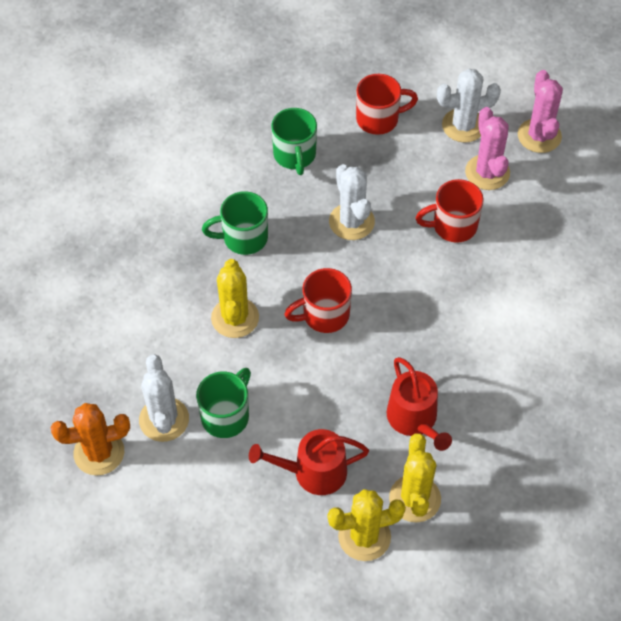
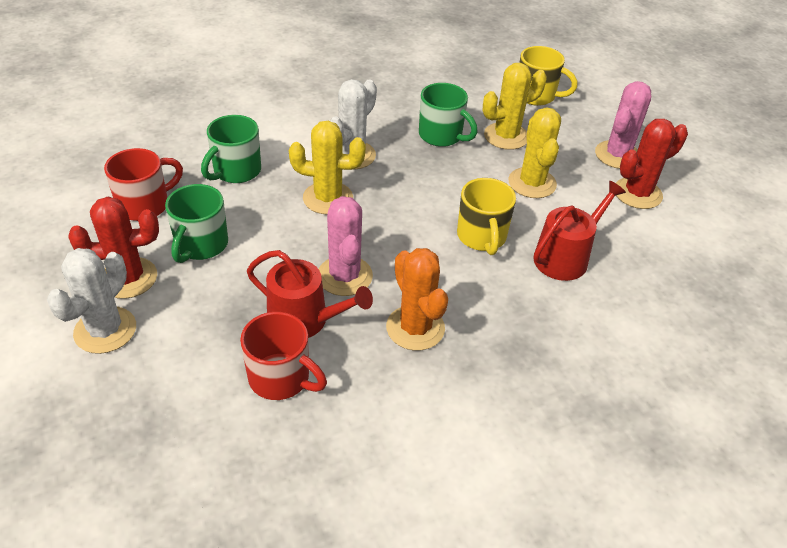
red cactus: none = 0 -> [68,197,159,299] [616,119,688,209] = 2
red mug: [284,268,352,333] [356,74,418,135] [416,179,484,243] = 3 -> [104,148,183,221] [240,312,327,400] = 2
white cactus: [139,354,189,442] [329,164,375,240] [437,69,501,142] = 3 -> [47,248,136,354] [330,79,377,169] = 2
yellow mug: none = 0 -> [457,178,516,255] [519,46,578,106] = 2

